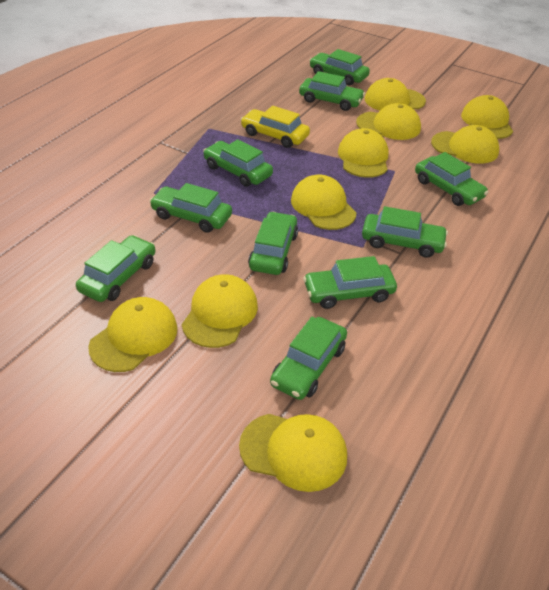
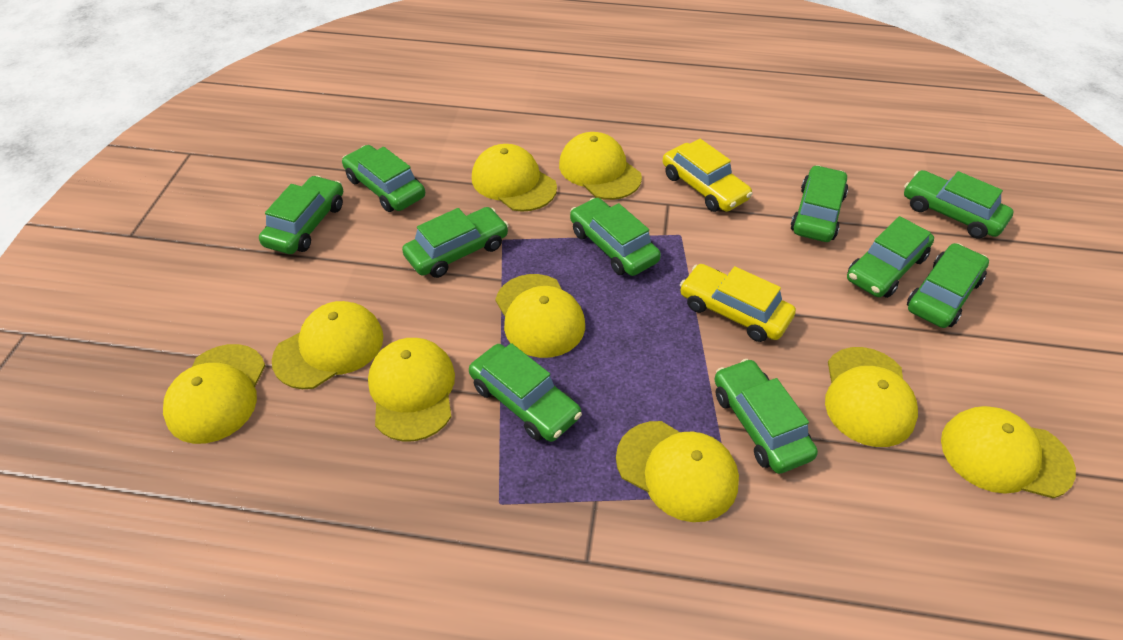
yellow car: [240,106,310,148] = 1 -> [663,139,753,212] [680,264,796,342] = 2

